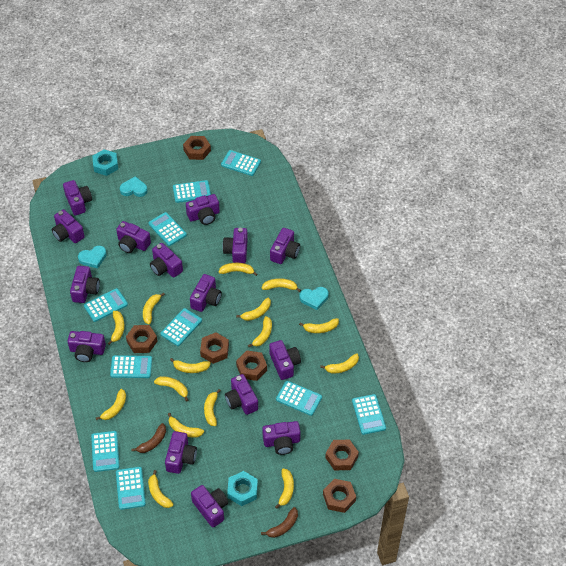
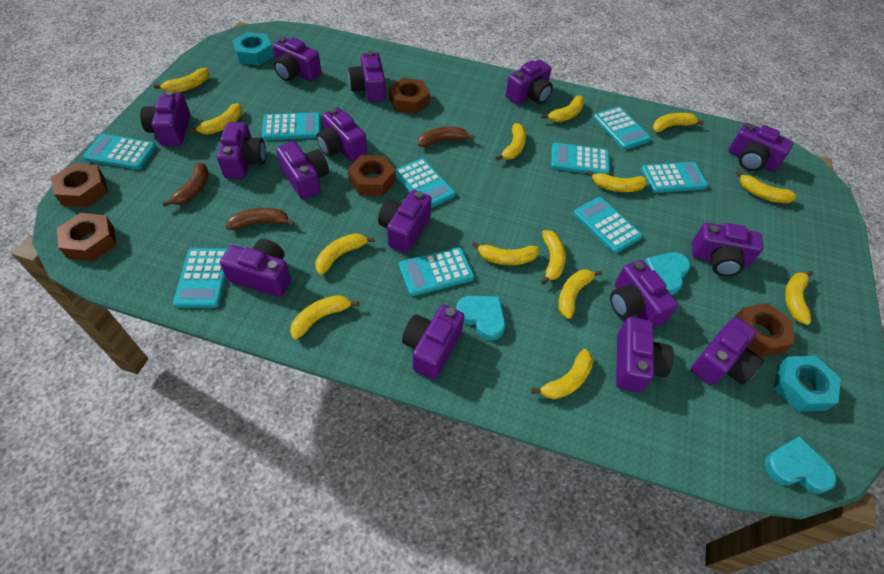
brown banana: [131,423,166,453] [261,507,298,538] = 2 -> [162,162,208,207] [226,208,295,230] [418,127,475,147] = 3
brown nut: [126,325,158,353] [183,136,211,160] [200,332,229,364] [236,350,267,381] [323,479,356,513] [325,440,359,470] = 6 -> [51,164,108,207] [57,213,117,262] [348,155,396,196] [389,78,430,114] [735,303,794,357] = 5
turquoise calculator: [84,288,128,322] [91,431,120,472] [110,355,152,378] [116,467,146,510] [148,212,187,246] [160,308,202,346] [173,180,211,203] [221,150,261,176] [276,381,322,416] [352,394,386,435] = 10 -> [83,134,156,170] [173,248,227,308] [262,112,321,140] [395,158,455,208] [399,247,474,296] [551,143,610,175] [573,197,642,253] [593,107,651,150] [641,162,708,193] = 9
yellow banana: [96,389,126,420] [108,311,125,345] [143,293,165,324] [148,470,173,508] [154,376,188,402] [168,413,204,438] [170,358,211,373] [204,389,221,426] [219,263,258,276] [236,298,271,321] [248,316,272,347] [262,278,301,292] [275,468,294,509] [299,318,339,333] [320,353,359,373] = 15 -> [154,68,210,92] [189,103,242,135] [290,295,359,340] [315,233,375,275] [472,241,539,265] [495,123,526,161] [531,349,594,400] [541,95,584,122] [541,230,566,285] [558,269,602,319] [587,170,648,192] [653,113,704,132] [736,170,797,203] [785,271,813,325] = 14

